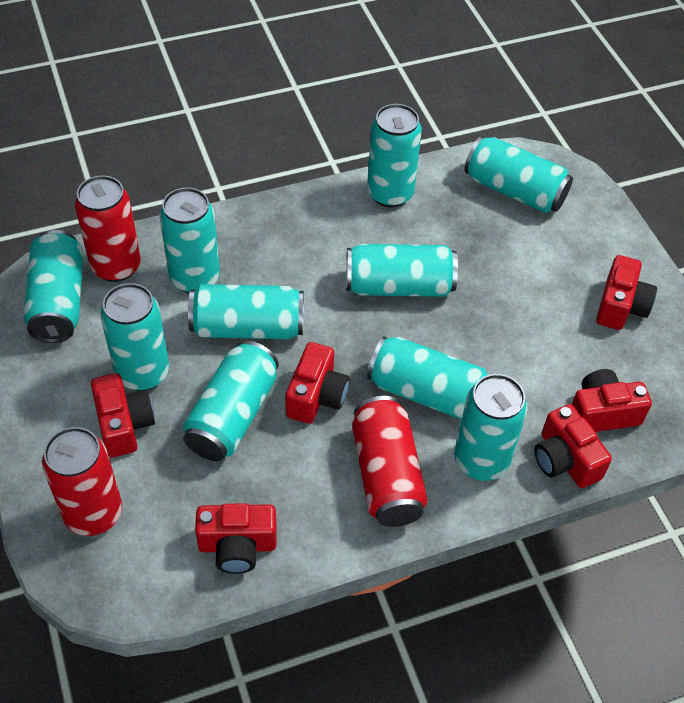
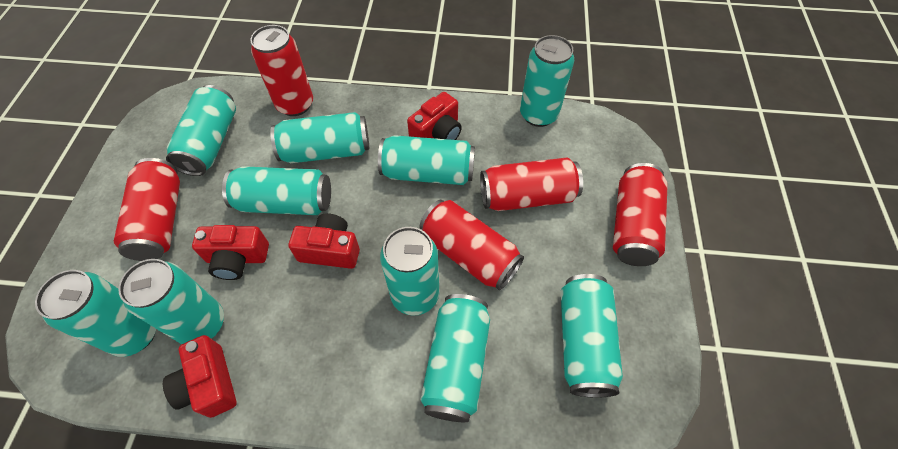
red camera: [91,373,155,457] [195,503,277,574] [285,342,350,424] [534,404,612,488] [572,369,652,432] [596,255,657,330] = 6 -> [163,335,237,418] [192,225,269,280] [288,213,360,269] [407,92,462,140] = 4
red can: [42,427,122,536] [75,175,141,282] [352,396,428,527] = 3 -> [114,158,180,261] [250,25,313,116] [419,200,524,290] [480,158,583,211] [613,163,668,266] = 5

